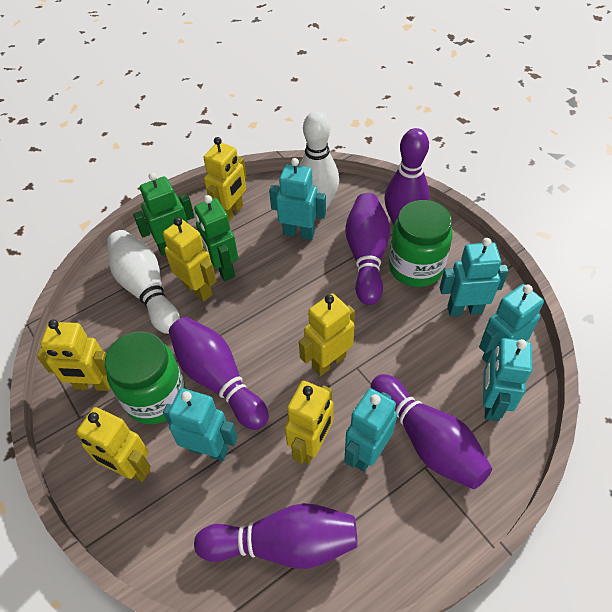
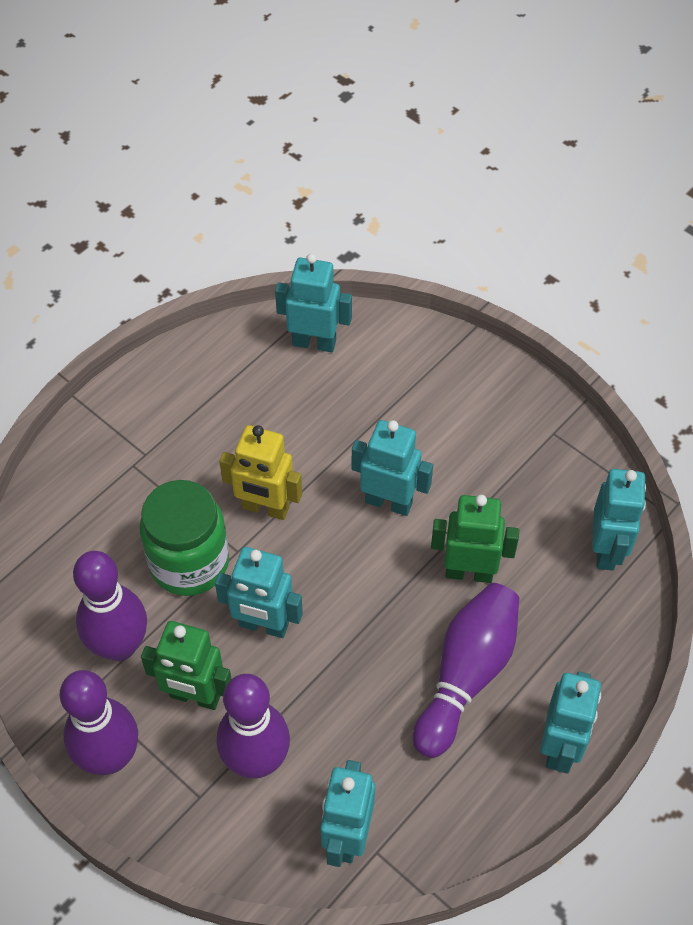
green jar: [105,331,186,424] [389,200,453,287] = 2 -> [139,480,229,596] = 1
purple bowling pin: [169,317,269,430] [194,503,358,569] [345,193,390,305] [371,374,492,489] [384,128,430,225] = 5 -> [60,670,138,775] [73,551,147,661] [217,674,290,778] [413,583,519,758] = 4
white bowling pin: [107,230,180,334] [299,111,339,209] = 2 -> none = 0
yellow robot: [37,319,110,391] [76,407,151,482] [163,217,217,301] [204,137,247,222] [285,381,333,464] [299,293,355,376] = 6 -> [219,425,302,520] = 1

